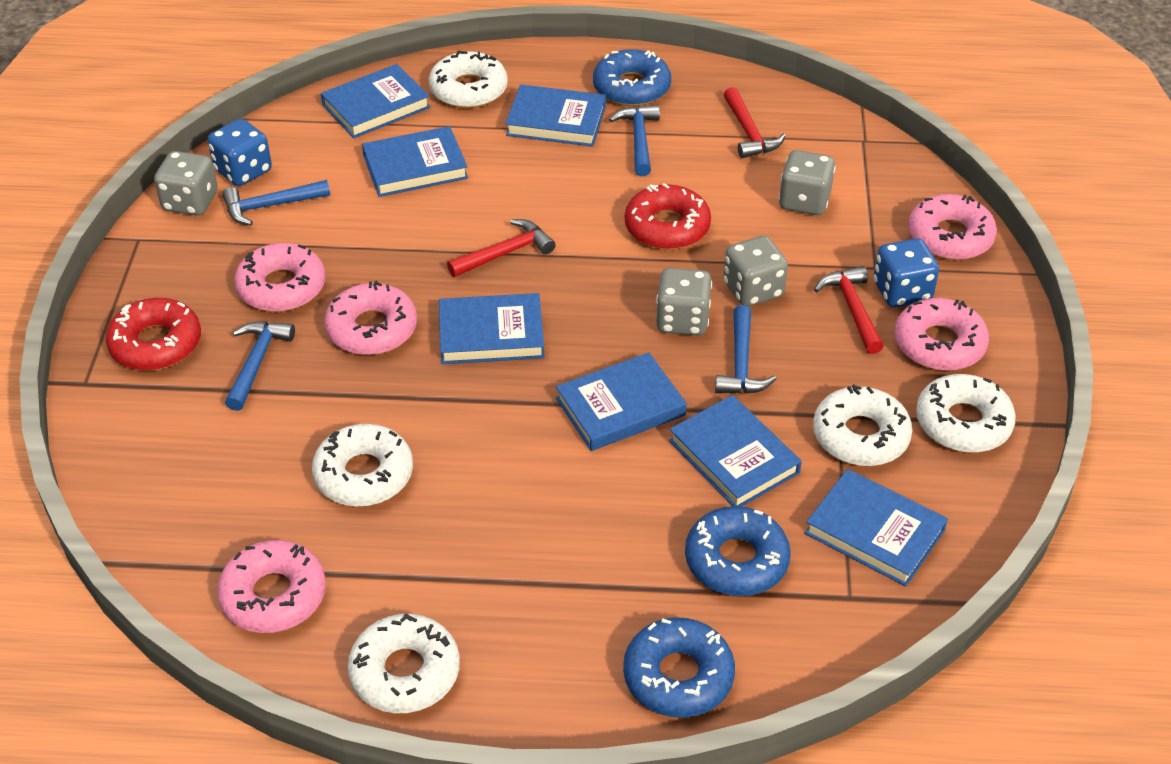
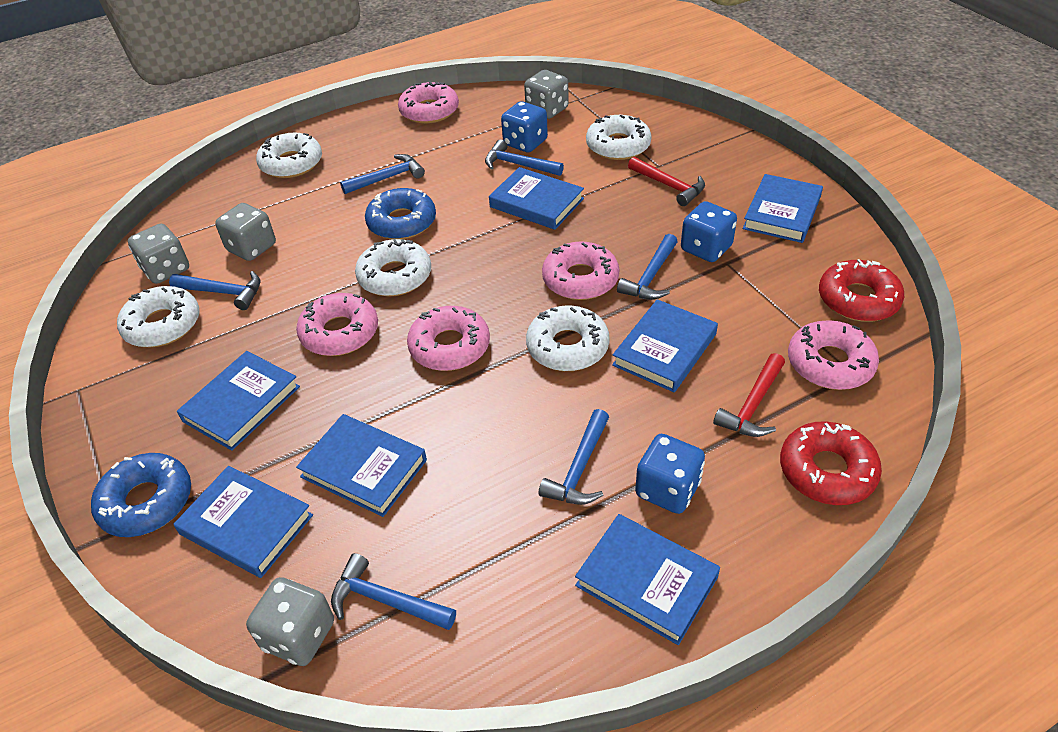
blue dice: [208,119,272,186] [873,238,939,307] = 2 -> [501,101,548,152] [635,434,705,514] [681,201,737,262] = 3
blue donut: [593,49,671,106] [623,617,735,718] [685,506,791,596] = 3 -> [91,453,191,537] [365,188,436,239] = 2
blue hammer: [222,180,330,225] [225,321,295,411] [609,105,660,176] [715,305,776,394] = 4 -> [169,271,260,310] [331,553,456,630] [340,154,425,194] [485,140,564,176] [539,409,609,505] [617,234,678,300] = 6
red hammer: [447,219,556,277] [724,87,786,158] [814,266,884,354] = 3 -> [628,157,705,206] [713,353,785,437] = 2

